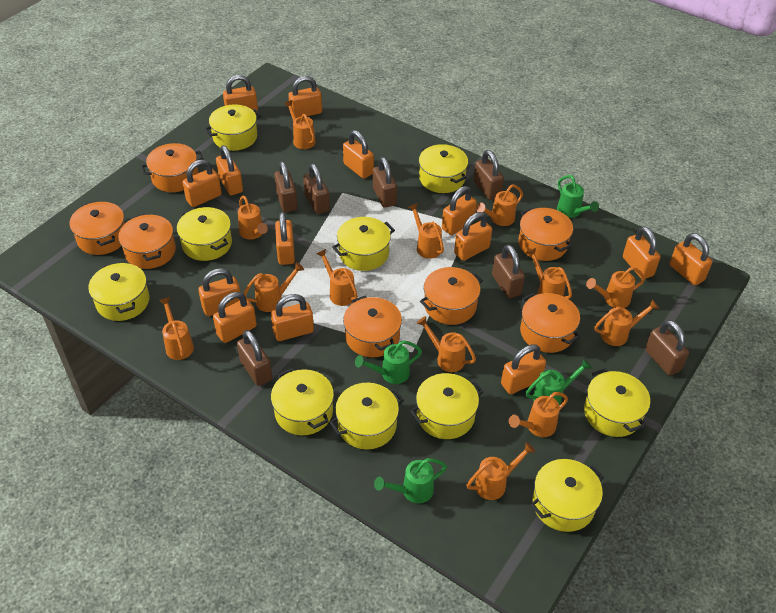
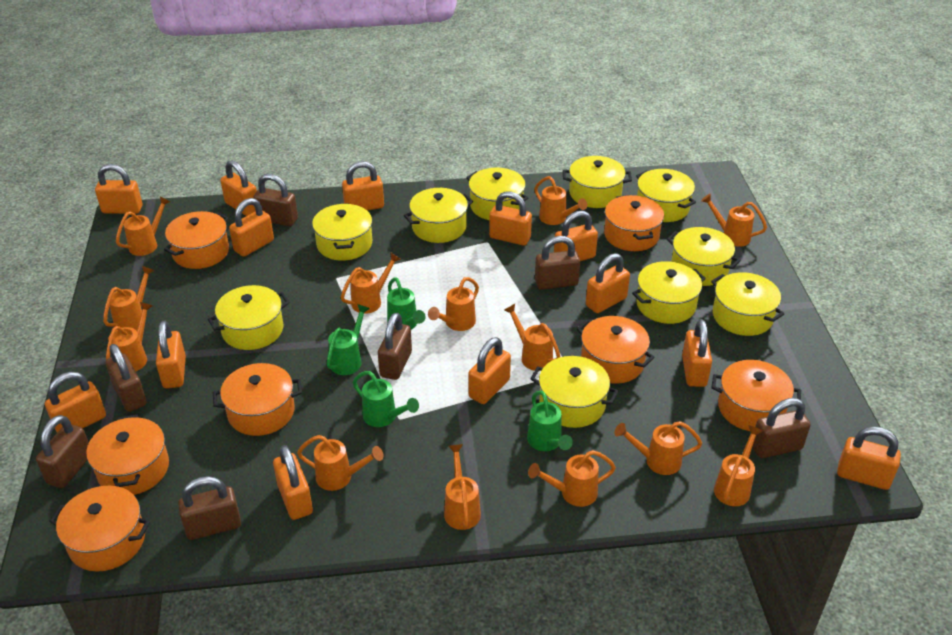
orange padlock: [182,159,222,207] [198,268,240,316] [213,292,257,343] [216,145,243,195] [223,75,258,111] [271,294,314,341] [275,212,295,265] [288,76,322,118] [343,130,374,179] [442,186,477,235] [454,212,492,261] [501,344,546,394] [623,226,660,279] [670,233,712,285] = 14 -> [45,372,106,433] [95,164,142,214] [156,321,186,388] [221,160,257,216] [229,198,274,257] [273,445,313,520] [342,161,384,210] [468,337,511,404] [489,191,532,246] [554,211,598,261] [586,253,630,313] [682,319,712,387] [837,426,901,490] = 13

